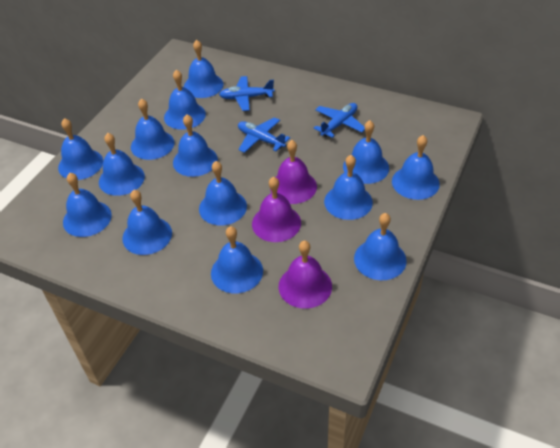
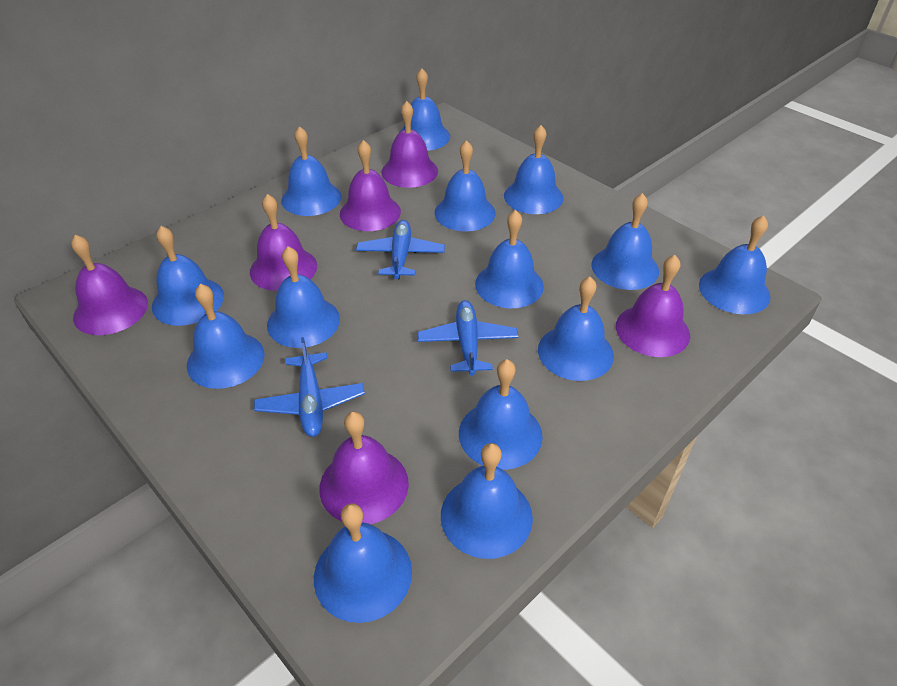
purple bell: [252,177,301,242] [270,140,317,204] [279,241,332,309] = 3 -> [71,235,148,335] [250,194,317,291] [319,412,409,524] [340,140,401,231] [381,101,438,188] [616,255,690,357] = 6

